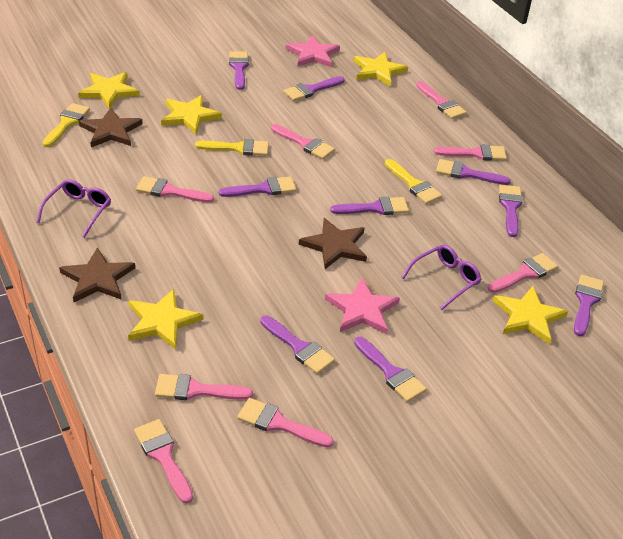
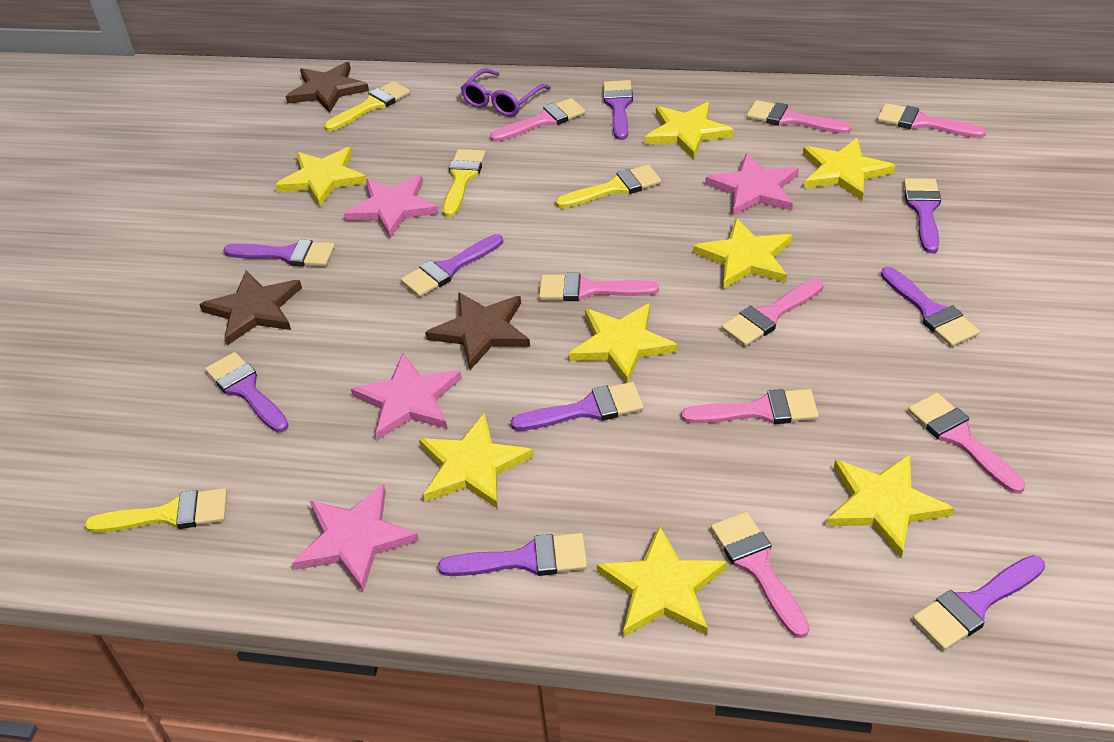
pink star: [285,35,340,67] [325,278,400,334] = 2 -> [293,484,419,591] [344,175,439,238] [351,353,462,440] [705,153,799,216] = 4
purple glasses: [36,179,111,238] [401,245,481,310] = 2 -> [461,69,551,117] = 1
yellow brush: [43,103,90,147] [195,139,269,156] [385,159,442,204] = 3 -> [85,488,227,533] [324,81,410,131] [443,149,486,217] [556,165,661,208] = 4
yellow star: [78,72,140,109] [128,289,203,350] [161,95,222,134] [354,52,408,87] [493,286,568,344] = 5 -> [275,147,366,207] [419,413,534,509] [569,303,678,383] [597,525,727,637] [645,102,734,159] [693,218,793,289] [803,138,896,200] [826,454,954,558] = 8

